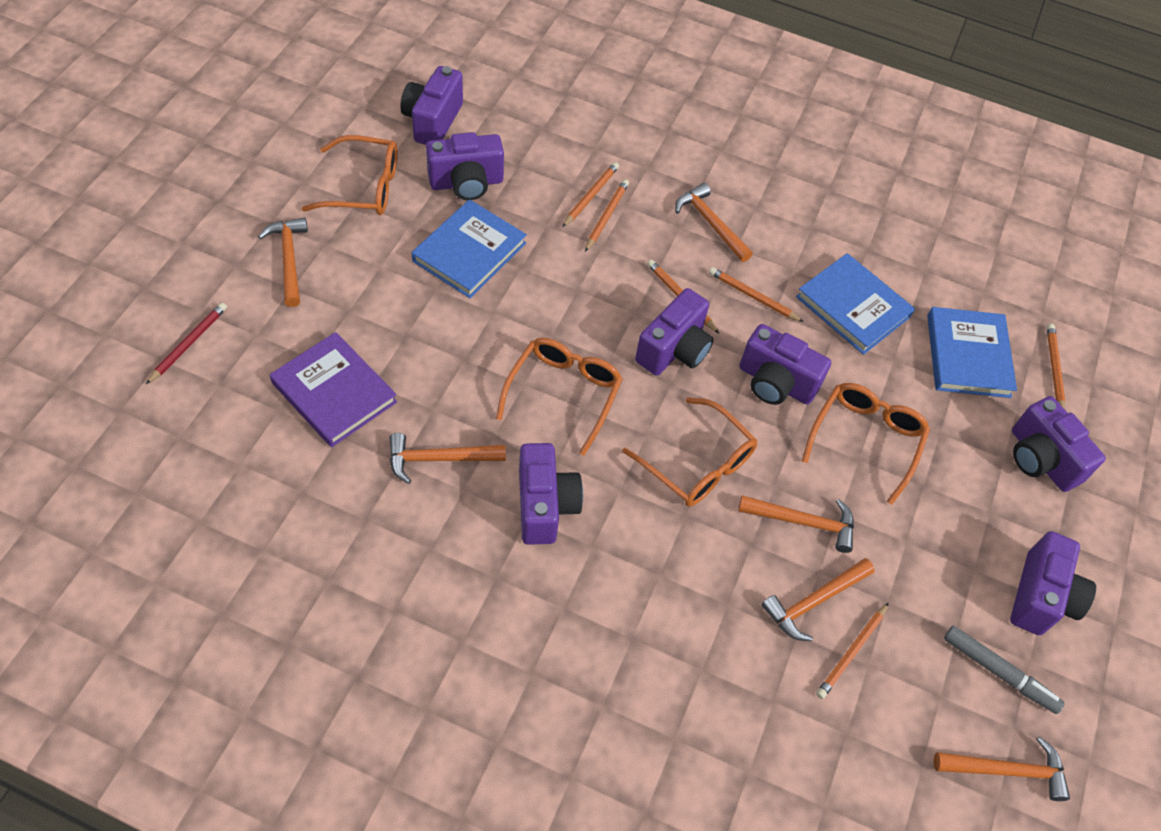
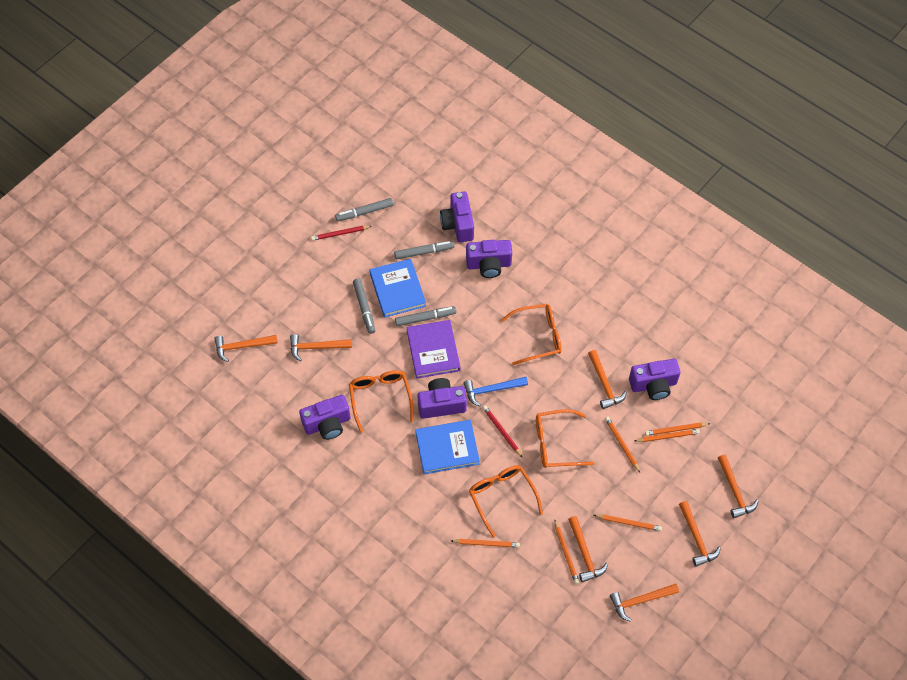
blue book: [412,199,527,298] [796,253,915,355] [927,307,1017,398] = 3 -> [369,259,426,318] [415,420,480,474] = 2
blue hammer: none = 0 -> [464,377,528,406] = 1
grey marker: [944,626,1065,714] = 1 -> [335,198,393,221] [353,279,375,334] [394,241,454,259] [395,306,457,326] = 4
orange hammer: [258,218,308,307] [389,433,506,484] [675,183,753,262] [738,495,854,553] [761,558,875,641] [934,737,1070,801] = 6 -> [214,335,278,362] [290,334,352,361] [568,516,608,582] [588,350,627,409] [610,584,679,622] [679,501,721,567] [718,455,759,518] = 7
purple camera: [400,66,463,145] [426,132,504,200] [519,443,583,545] [635,288,714,376] [739,324,831,405] [1010,531,1096,635] [1012,396,1106,492] = 7 -> [299,395,351,440] [417,378,467,419] [440,191,474,242] [466,240,512,278] [629,359,681,400] = 5
red pencil: [146,302,227,384] = 1 -> [311,226,372,241] [483,406,523,458] = 2

